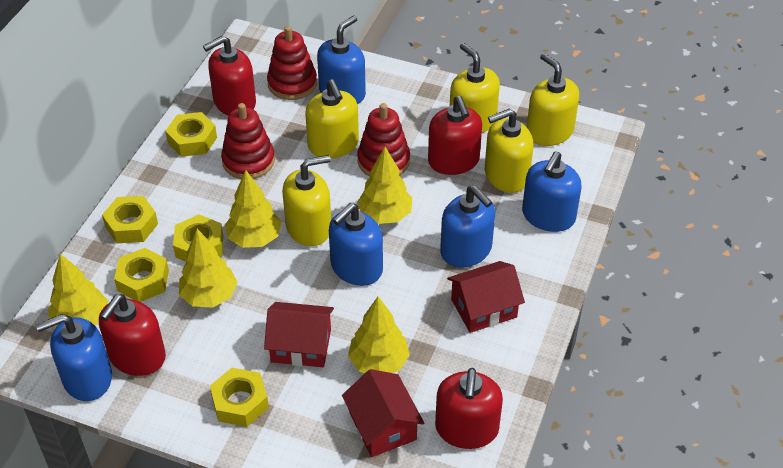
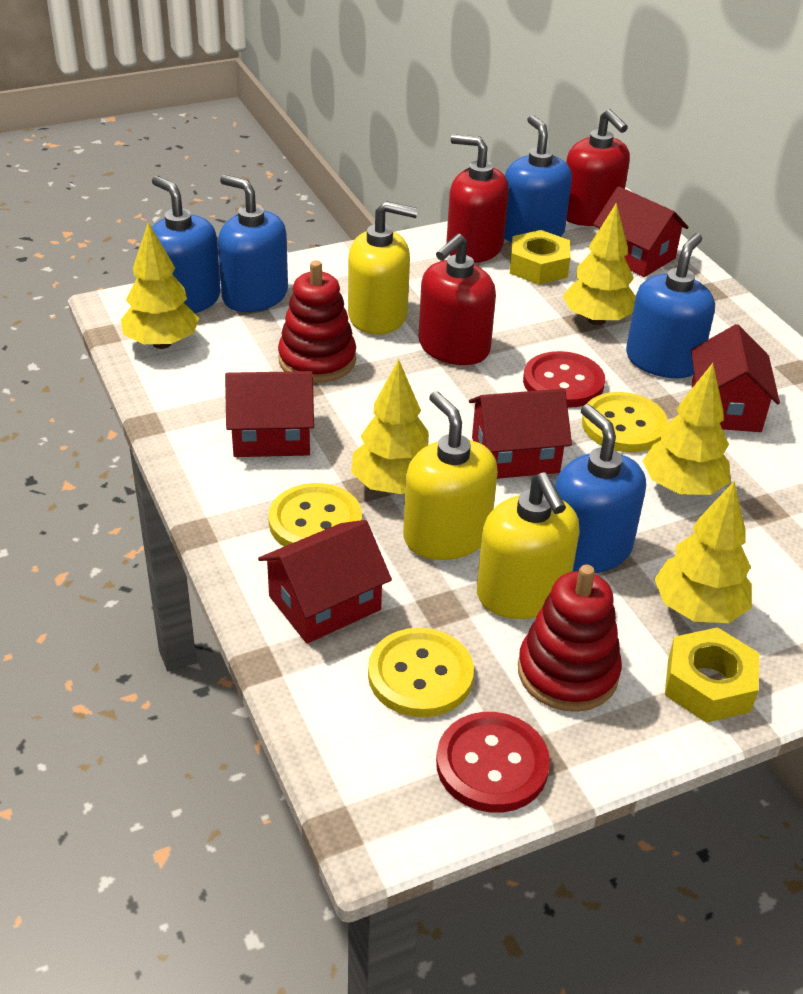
red button: none = 0 -> [436,712,550,813] [523,351,605,408] = 2
red house: [264,302,334,367] [342,369,424,457] [447,261,525,333] = 3 -> [225,371,314,457] [258,520,392,644] [469,389,572,479] [593,186,689,277] [691,324,780,432] = 5
red soap dispenser: [99,294,166,376] [203,36,256,116] [428,96,482,175] [435,368,503,449] = 4 -> [419,234,496,365] [446,134,509,263] [566,109,630,226] = 3
red stacking toy: [221,103,275,179] [267,26,317,100] [357,103,410,177] = 3 -> [278,260,356,383] [518,565,622,712] = 2
yellow button: none = 0 -> [268,483,362,547] [368,628,474,717] [582,392,668,452] = 3
yellow nut: [102,196,158,243] [114,248,169,302] [165,112,217,157] [173,214,223,262] [210,368,269,427] = 5 -> [510,230,571,285] [665,627,759,723] = 2
yellow soap dispenser: [282,155,331,246] [305,79,359,158] [450,43,500,133] [485,108,533,193] [527,53,579,146] = 5 -> [348,201,418,335] [403,391,498,560] [477,473,580,619] = 3

